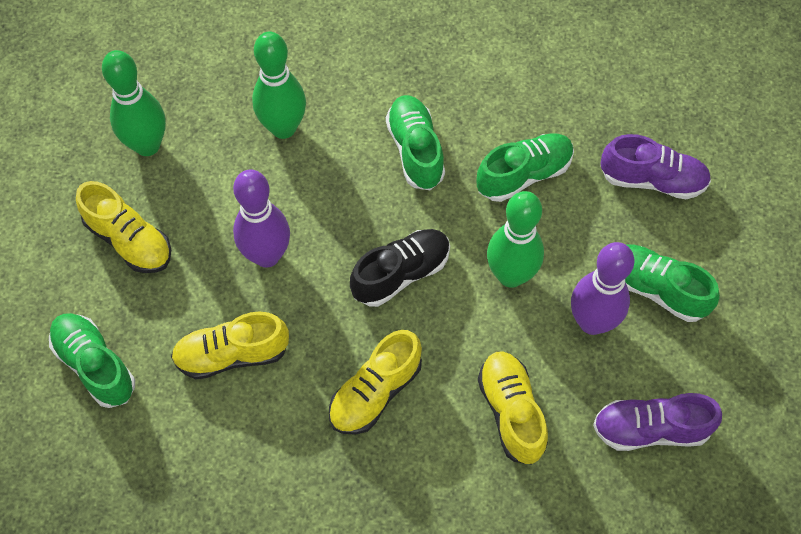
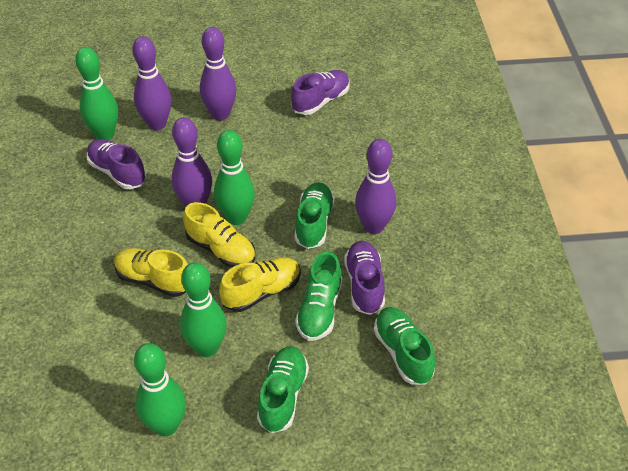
black shoe: [350,229,450,307] = 1 -> none = 0
green bowling pin: [102,50,166,156] [252,32,306,139] [487,191,544,288] = 3 -> [75,47,118,140] [134,343,186,436] [180,262,227,357] [214,130,255,225] = 4
purple bowling pin: [233,170,290,268] [571,242,634,335] = 2 -> [132,36,172,130] [172,117,212,207] [200,27,237,121] [355,139,396,234] = 4
purple shoe: [593,393,722,451] [601,134,711,199] = 2 -> [86,139,146,189] [291,70,350,115] [344,241,385,315] = 3
yellow shoe: [76,181,171,273] [171,311,289,380] [329,330,422,435] [478,351,548,464] = 4 -> [114,248,188,297] [183,202,255,268] [219,257,301,312] = 3

